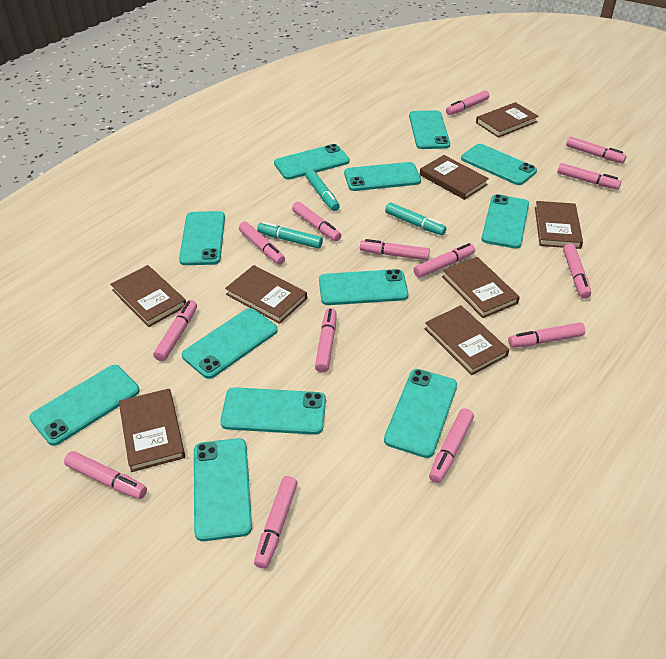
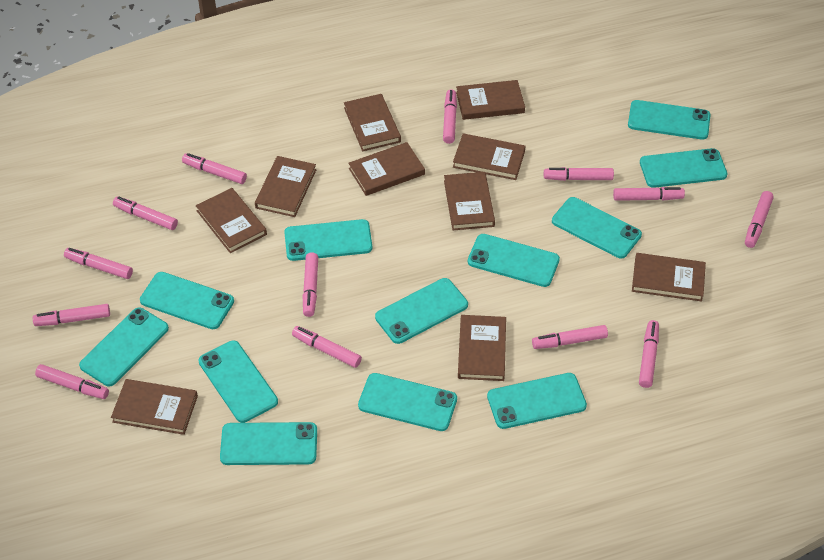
brown book: [110,265,186,327] [119,389,185,472] [225,265,307,324] [420,155,489,200] [424,305,509,375] [442,257,520,318] [476,102,539,138] [535,201,583,249] = 8 -> [111,379,198,435] [196,188,267,253] [255,156,316,217] [344,94,401,151] [348,142,425,196] [444,172,495,230] [453,133,525,180] [456,80,525,120] [458,315,506,381] [632,253,706,302] = 10
pink marker: [64,451,147,499] [153,300,197,361] [239,222,285,265] [254,476,298,569] [292,202,341,241] [315,308,336,373] [360,239,430,260] [414,243,475,278] [429,408,474,483] [446,90,490,115] [508,322,586,348] [557,163,621,190] [563,244,591,299] [566,136,627,163] = 14 -> [33,304,110,326] [35,364,109,399] [64,248,133,279] [113,196,178,230] [182,153,247,184] [292,326,362,368] [302,252,318,317] [443,89,457,144] [532,325,608,349] [544,167,614,181] [613,187,685,201] [639,320,659,388] [745,191,774,248] = 13
turquoise marker: [257,222,323,249] [306,170,340,211] [385,203,447,235] = 3 -> none = 0

